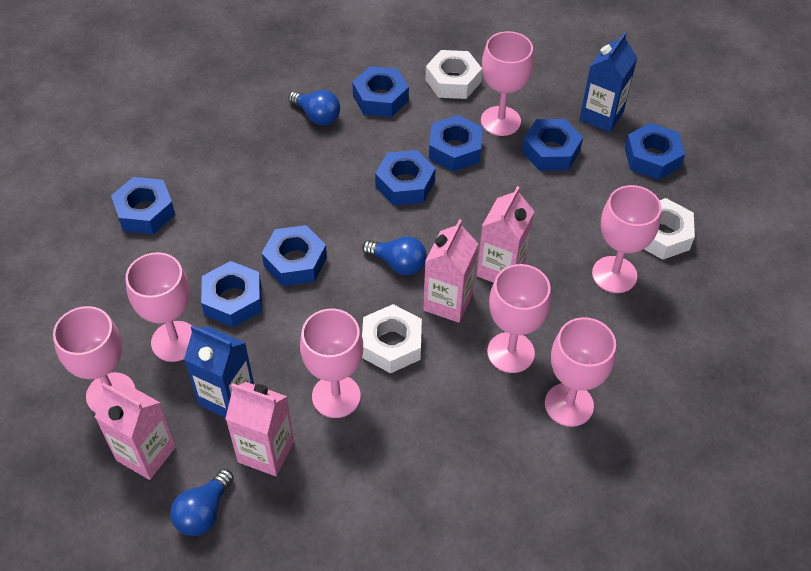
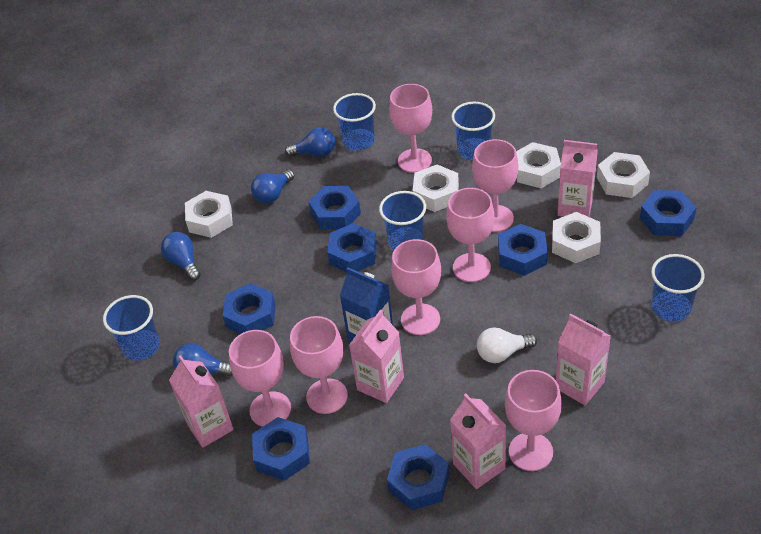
blue carton: [184,325,254,418] [579,32,637,132] = 2 -> [340,267,393,343] = 1
blue cup: none = 0 -> [103,295,160,361] [333,93,376,150] [379,191,426,250] [451,102,495,160] [651,254,705,321] = 5
blue light bulb: [170,469,234,536] [288,90,340,125] [362,236,427,276] = 3 -> [161,232,201,280] [173,343,233,376] [251,169,294,204] [285,127,335,157] = 4
blue nut: [111,177,175,234] [201,261,262,327] [262,225,327,286] [352,66,409,117] [375,150,436,205] [429,115,482,172] [522,119,583,171] [625,123,685,180] = 8 -> [223,283,276,334] [252,417,310,481] [309,186,361,230] [327,223,377,272] [387,444,449,510] [498,224,548,276] [640,190,697,236] = 7
pink carton: [95,382,176,480] [225,382,294,476] [423,219,478,323] [477,186,535,283] = 4 -> [169,355,234,448] [349,309,404,403] [450,394,506,489] [556,313,611,405] [557,140,598,217] = 5
white light bulb: none = 0 -> [477,327,537,363] = 1
white nut: [362,304,422,373] [425,50,482,99] [644,198,695,260] = 3 -> [185,191,233,238] [412,164,459,212] [516,142,561,188] [552,212,601,263] [597,152,650,198] = 5

